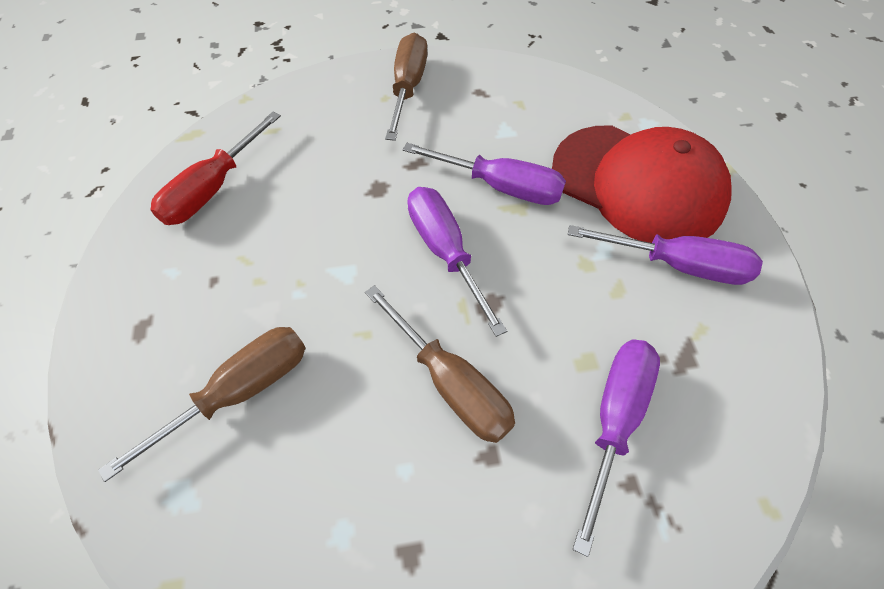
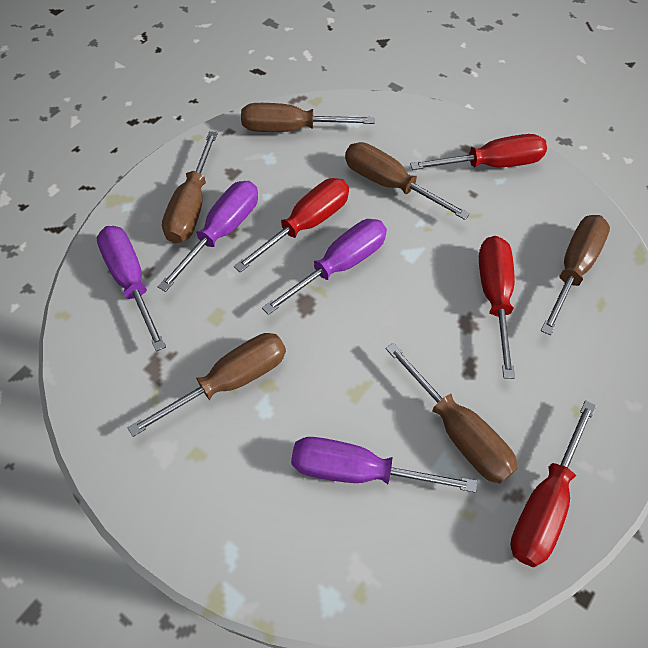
brown screwdriver: [98,327,305,482] [365,285,515,443] [385,32,427,141] = 3 -> [127,333,286,437] [162,131,218,244] [241,103,374,132] [345,142,470,220] [386,342,517,484] [541,215,610,335] = 6
red cap: [552,126,732,243] = 1 -> none = 0
red screwdriver: [150,112,281,225] = 1 -> [234,178,349,273] [410,134,547,170] [479,236,515,379] [510,400,596,567] = 4

